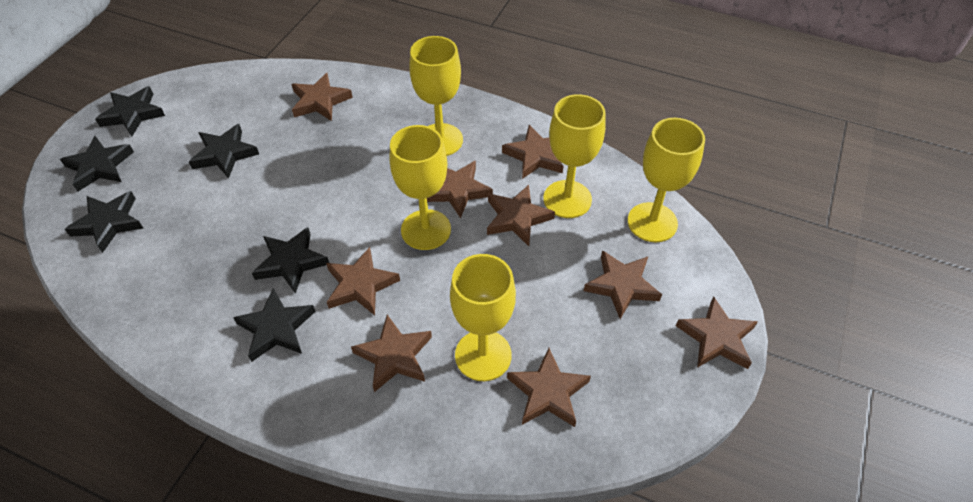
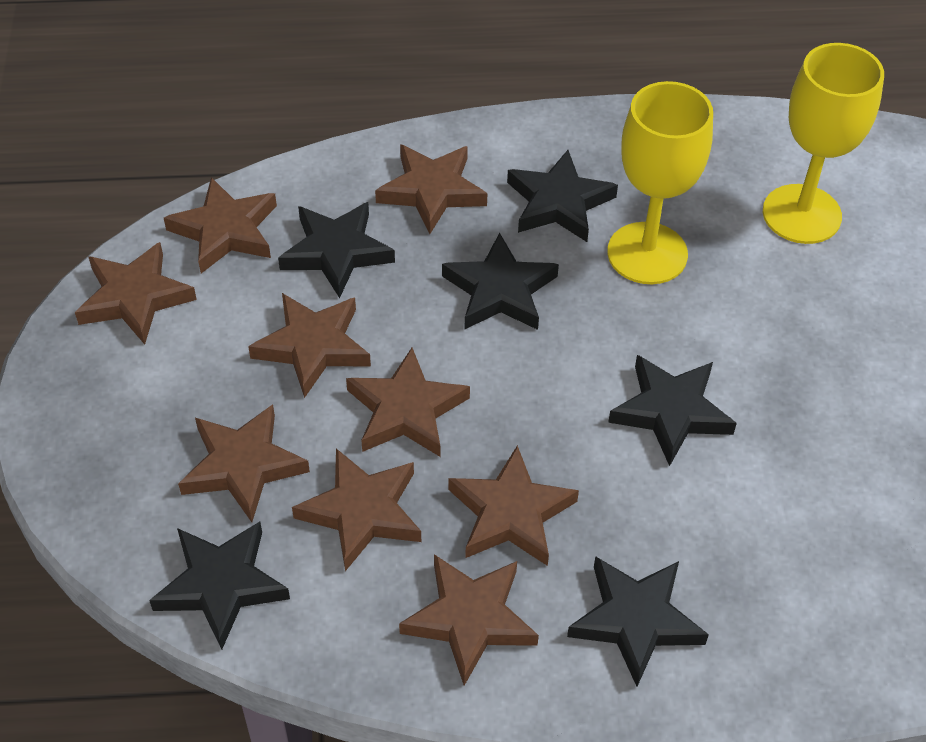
yellow goblet: [390,125,451,250] [409,36,463,156] [450,254,516,381] [543,94,606,218] [628,118,705,242] = 5 -> [607,81,713,284] [763,43,884,244] = 2

